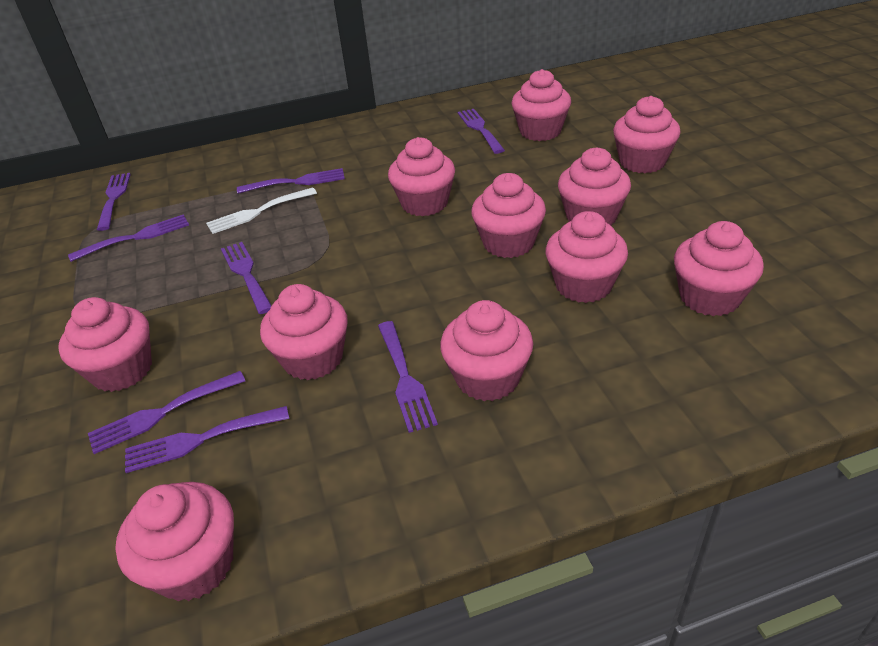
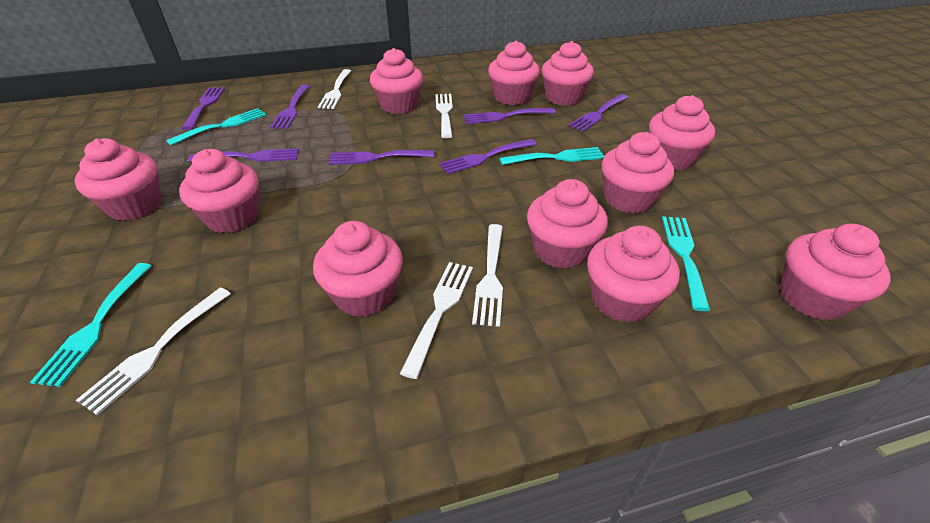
purple fork: [68,215,189,262] [88,371,245,454] [97,173,131,231] [125,406,289,473] [221,242,272,314] [237,168,345,194] [378,321,438,433] [458,109,505,154] = 8 -> [182,87,225,130] [188,148,299,162] [270,84,310,129] [328,150,435,165] [439,139,537,174] [464,108,556,124] [568,94,629,132] = 7
turquoise fork: none = 0 -> [30,263,152,387] [166,108,266,146] [500,147,604,165] [662,216,710,311] = 4
white fork: [206,187,317,234] = 1 -> [76,288,231,416] [318,69,351,109] [400,262,473,379] [435,94,453,138] [472,224,503,327] = 5

